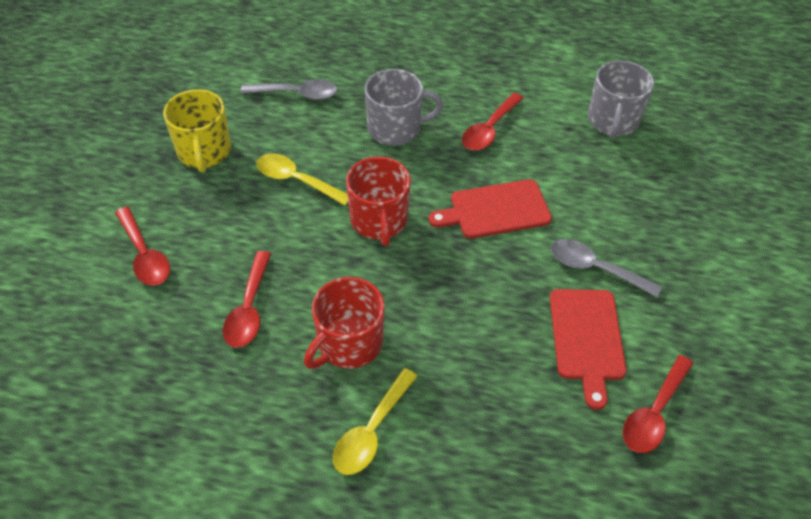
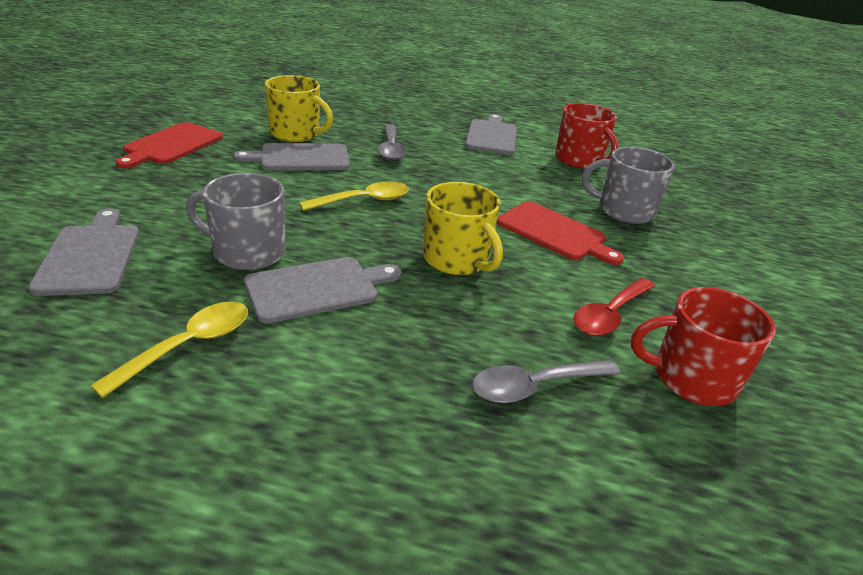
grey cutting board: none = 0 -> [28,208,139,296] [233,143,350,170] [244,257,401,324] [465,114,517,155] = 4
red spoon: [115,207,170,286] [223,251,271,348] [462,93,524,150] [623,355,694,453] = 4 -> [573,278,655,336] = 1
yellow mug: [163,89,231,172] = 1 -> [265,75,333,142] [423,182,503,275] = 2

